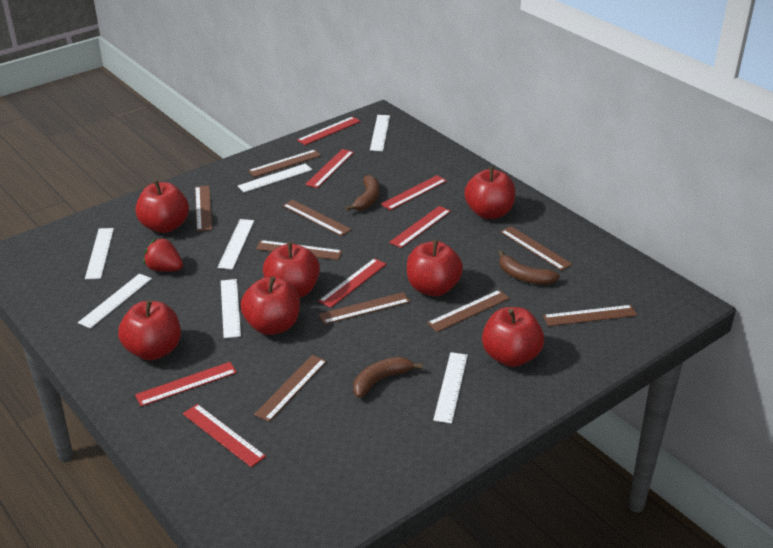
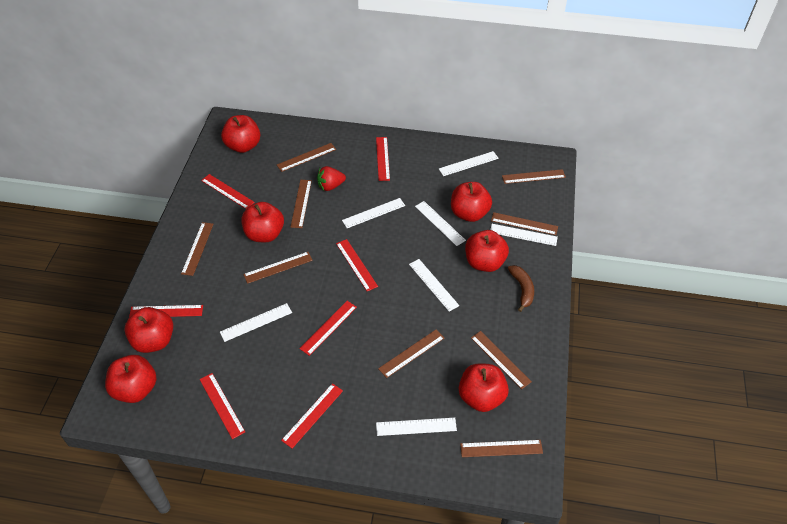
brown banana: [346,175,379,211] [353,357,423,398] [498,251,560,285] = 3 -> [508,265,534,312] = 1

